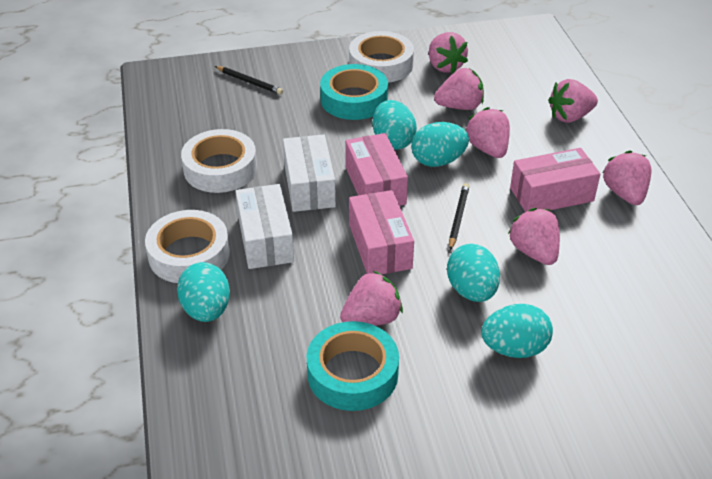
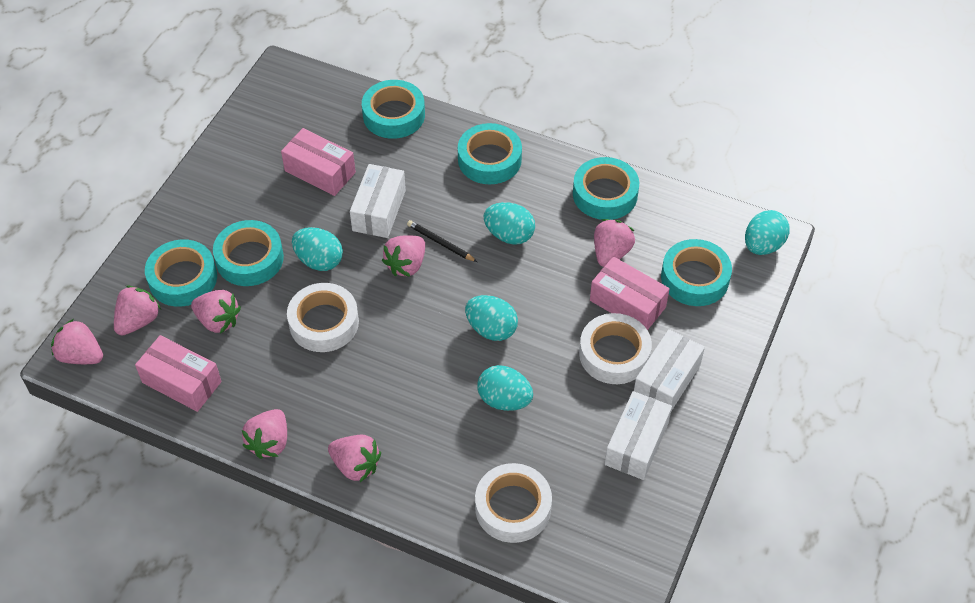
black pencil: [215,66,283,95] [449,183,469,250] = 2 -> [407,220,477,262] = 1
turquoise tape: [306,321,399,411] [320,64,388,120] = 2 -> [145,239,217,307] [213,220,284,286] [362,80,425,139] [458,123,522,184] [573,157,639,220] [661,239,732,306] = 6
white box: [235,184,294,269] [283,134,336,212] = 2 -> [350,164,406,238] [605,391,672,480] [634,329,705,411] = 3

